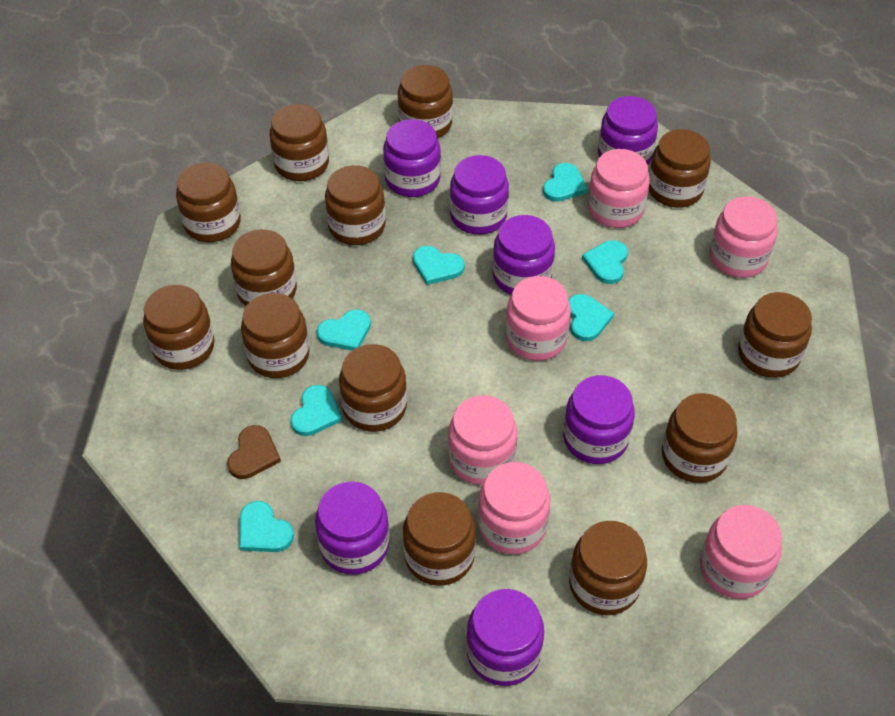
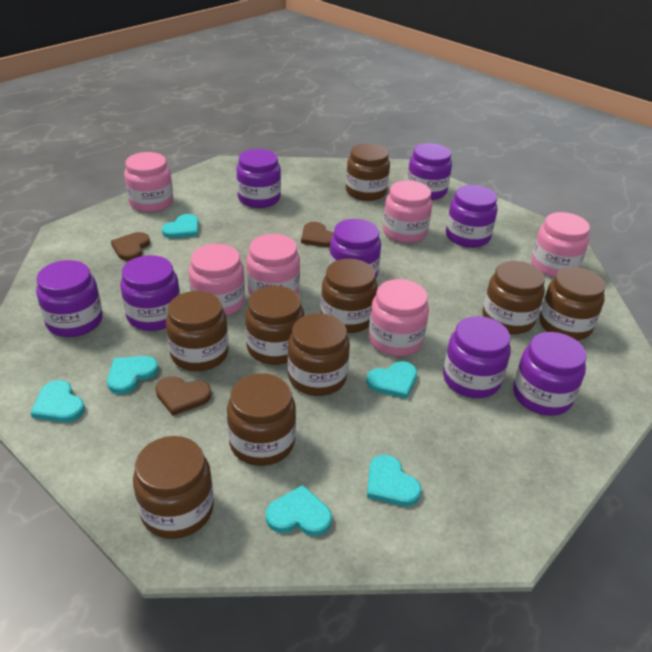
brown heart: [227,425,281,479] = 1 -> [111,232,150,261] [155,376,211,416] [301,222,334,247] = 3
brown jar: [143,285,215,370] [176,163,241,242] [231,229,297,306] [241,293,310,378] [270,104,329,181] [325,165,386,245] [339,344,407,432] [398,65,453,138] [403,492,476,586] [569,521,647,615] [649,129,711,208] [662,393,737,483] [738,292,812,378] = 13 -> [133,436,214,539] [166,291,228,371] [227,373,296,466] [245,286,304,365] [287,313,350,396] [321,259,378,333] [346,143,390,201] [483,261,545,334] [539,267,606,340] = 9
purple jar: [315,481,390,575] [383,119,441,197] [450,155,509,235] [466,589,544,686] [492,215,555,295] [563,375,635,464] [598,96,658,165] = 7 -> [36,260,103,337] [120,255,180,331] [237,149,281,208] [329,219,381,279] [407,143,452,200] [443,316,511,398] [446,185,497,248] [513,332,587,416] = 8
turquoise heart: [239,501,294,552] [290,385,343,436] [317,309,371,351] [413,246,465,285] [543,163,588,202] [569,294,614,341] [582,240,628,284] = 7 -> [31,380,85,422] [107,356,159,394] [162,214,199,238] [266,485,332,536] [366,361,417,399] [367,455,422,506] = 6

